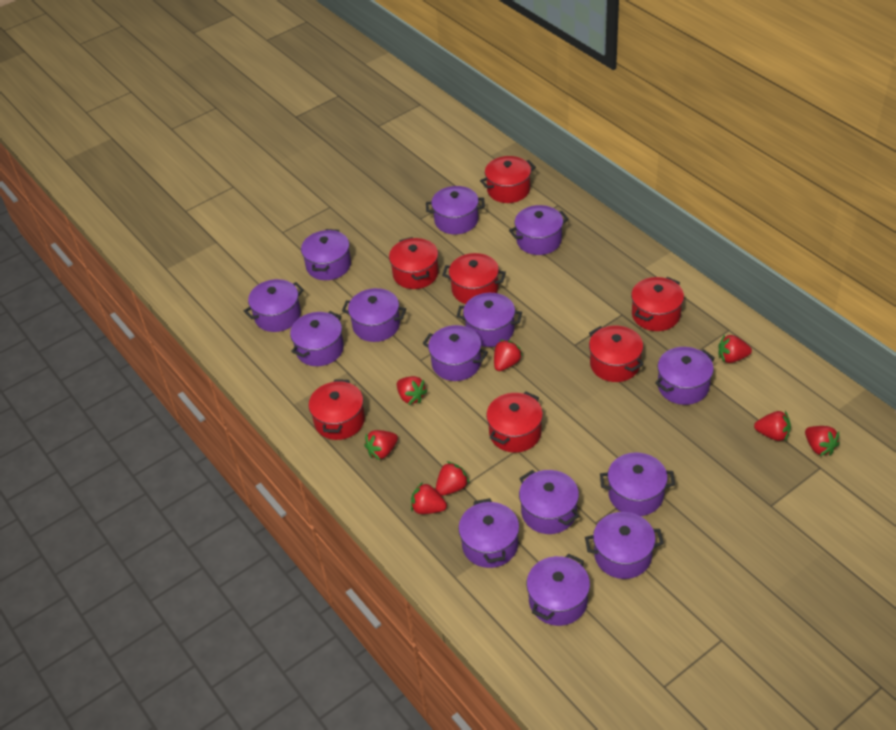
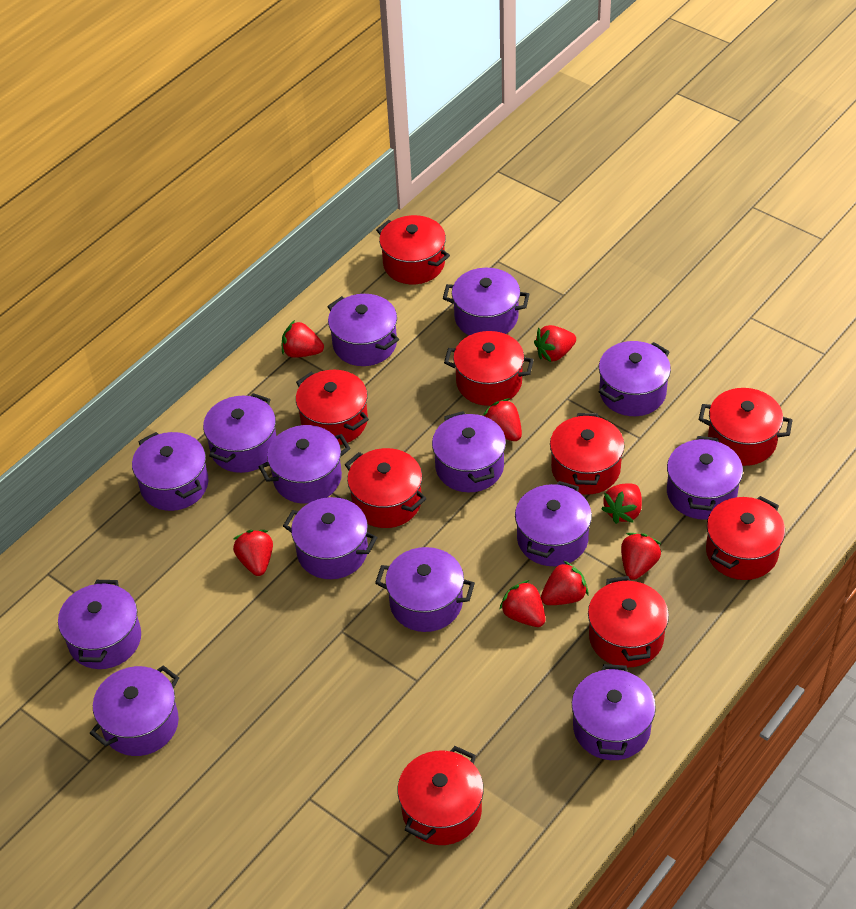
red pot: [309,379,365,440] [389,237,439,289] [442,253,506,304] [480,156,536,203] [486,391,543,453] [589,326,644,382] [631,277,684,331] = 7 -> [296,370,369,445] [344,448,427,528] [376,215,450,284] [397,746,484,845] [444,331,534,406] [550,413,624,495] [588,576,669,668] [699,388,792,466] [706,496,785,580] = 9

